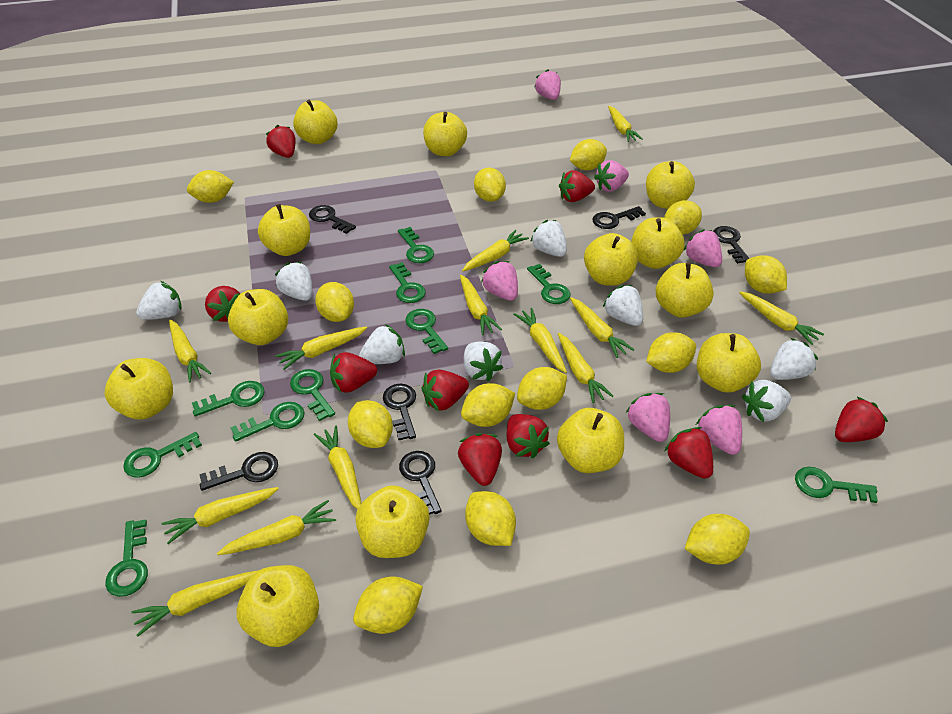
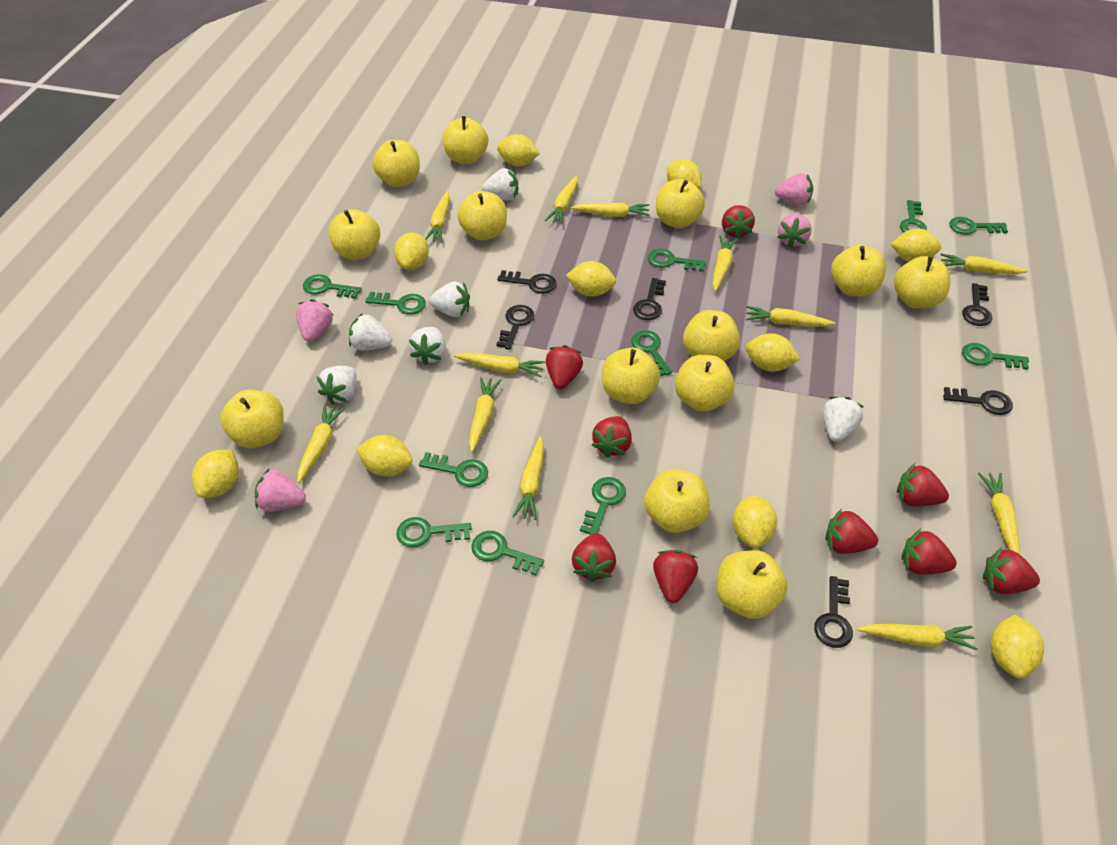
green key: [105,519,148,597] [123,432,202,478] [192,381,265,417] [231,402,304,442] [290,369,335,421] [389,262,426,303] [398,227,434,263] [405,309,448,354] [527,264,571,304] [795,467,878,503] = 10 -> [303,274,362,299] [365,292,426,315] [396,517,472,548] [419,452,488,487] [471,531,544,575] [580,477,626,535] [631,330,672,376] [648,249,706,272] [900,200,927,232] [949,217,1008,235] [962,343,1029,370] = 11
pink strawberry: [481,261,518,301] [534,69,561,100] [594,160,629,192] [626,393,670,442] [684,229,722,267] [696,405,742,455] = 6 -> [255,468,306,512] [296,299,333,342] [775,173,813,206] [778,214,812,248] = 4
white strawberry: [136,281,181,320] [275,262,312,301] [359,324,405,364] [464,342,503,382] [530,220,567,257] [603,285,643,326] [742,380,791,422] [770,338,818,380] = 8 -> [317,366,356,405] [349,313,392,350] [409,327,446,365] [429,282,470,317] [482,168,518,200] [823,397,863,442] = 6
yellow carrot: [132,570,259,637] [161,487,279,544] [169,320,211,383] [217,500,336,555] [275,326,367,370] [314,426,361,509] [460,275,502,335] [462,230,529,271] [513,308,567,373] [558,333,613,403] [570,297,634,358] [608,106,643,142] [739,291,824,345] = 13 -> [298,405,345,483] [425,191,450,242] [454,353,545,377] [469,377,501,452] [512,436,544,520] [545,176,578,224] [571,203,650,217] [713,236,738,291] [746,306,835,327] [857,624,977,650] [940,254,1028,274] [978,473,1020,554] = 12
yellow lemon: [187,170,234,203] [315,282,354,322] [348,400,393,448] [353,577,423,634] [461,383,515,427] [465,491,516,546] [474,168,506,202] [517,367,567,410] [570,139,607,170] [646,332,696,373] [664,200,702,235] [685,514,750,565] [745,255,787,294] = 13 -> [192,450,239,498] [357,435,412,477] [394,232,429,270] [497,134,540,166] [566,261,616,296] [667,159,702,189] [733,494,777,548] [746,333,800,372] [891,229,941,262] [991,615,1044,678] = 10

